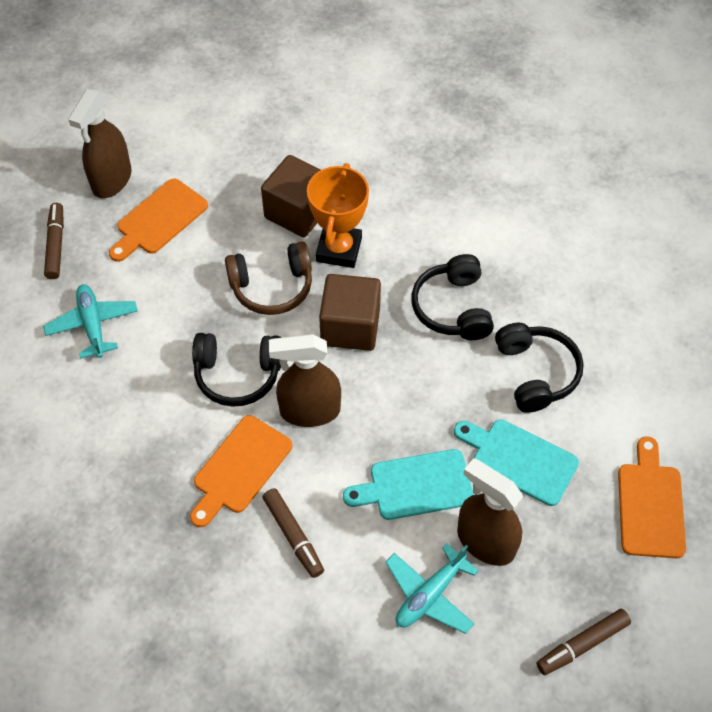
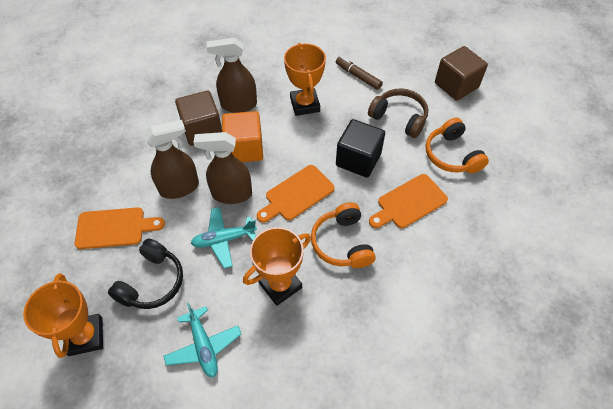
black cube: none = 0 -> [336,119,385,178] = 1
black headphones: [192,333,281,407] [411,254,494,340] [495,323,584,413] = 3 -> [108,239,183,309] = 1
brown marker: [44,203,64,279] [262,488,324,578] [536,609,631,675] = 3 -> [336,57,383,90] = 1
orange cube: none = 0 -> [222,111,263,162] = 1
orange headphones: none = 0 -> [311,202,376,268] [425,118,489,174] = 2
orange trophy: [307,163,369,268] = 1 -> [23,273,103,358] [243,227,311,306] [284,43,326,116] = 3
turquoise cutting board: [343,449,474,520] [454,420,579,506] = 2 -> none = 0

